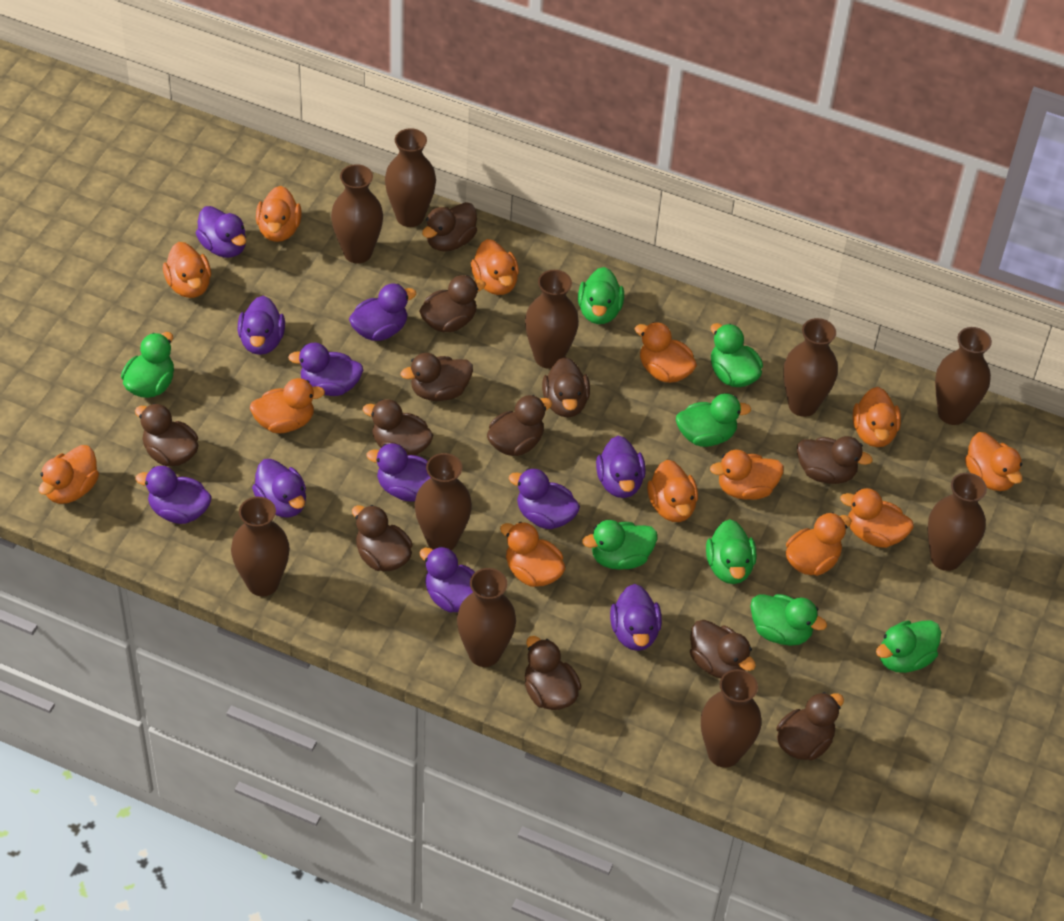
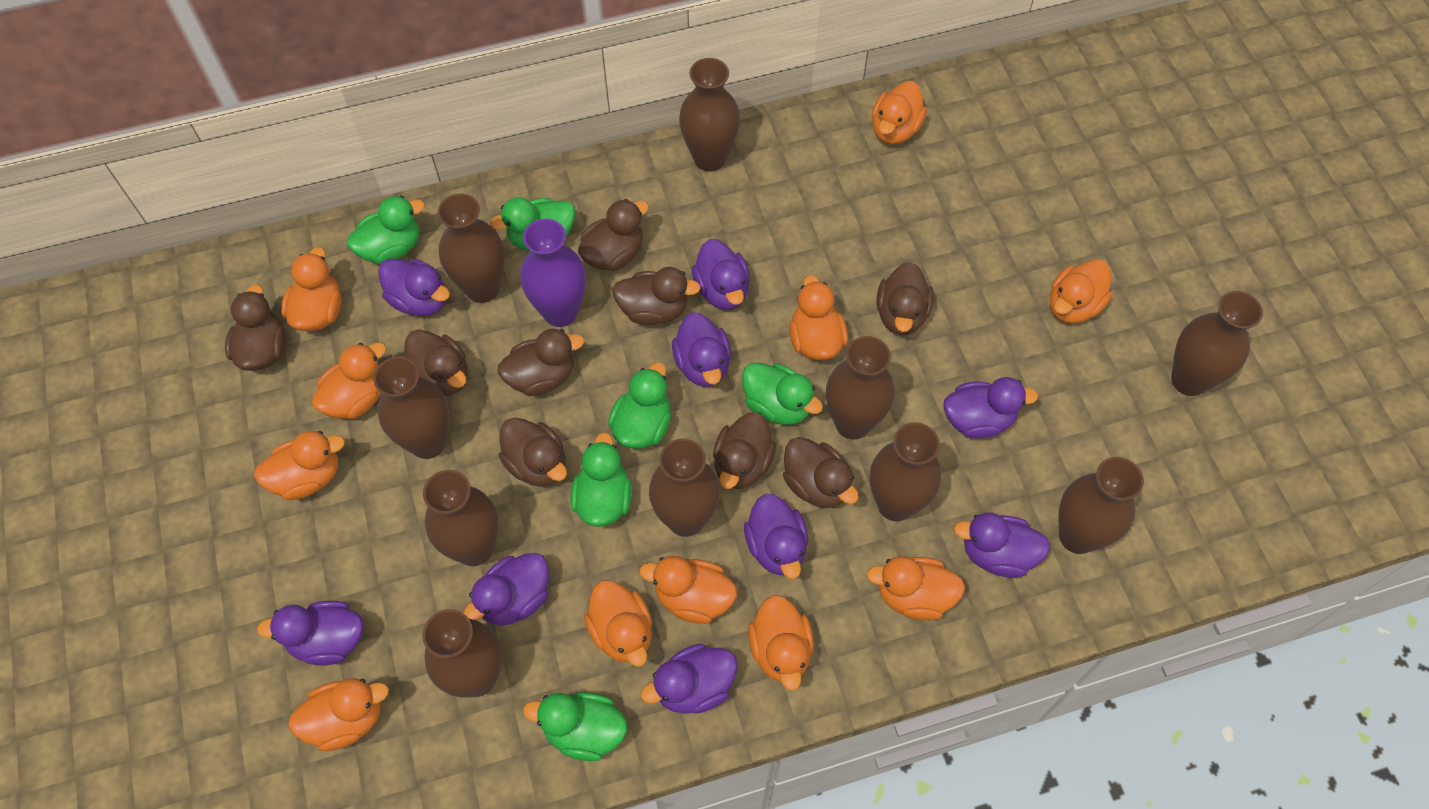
brown duck: [135,403,198,466] [352,505,412,571] [363,399,433,456] [401,353,473,401] [419,275,486,332] [422,202,477,252] [487,395,552,456] [525,636,581,710] [542,357,590,417] [690,620,756,679] [776,692,844,761] [797,436,873,484] = 12 -> [225,284,286,371] [404,329,468,396] [497,329,584,396] [499,417,567,487] [578,199,649,271] [612,267,701,325] [713,412,776,489] [783,437,859,508] [877,262,934,335] = 9
green duck: [121,332,174,398] [578,267,624,324] [582,520,657,570] [676,393,751,447] [706,519,756,584] [711,323,763,387] [750,594,827,646] [876,620,941,673] = 8 -> [347,196,425,265] [490,197,575,251] [523,692,627,761] [570,432,632,527] [608,362,671,449] [742,362,823,425] = 6
orange duck: [39,445,99,504] [163,242,211,298] [250,378,325,433] [256,186,302,242] [471,239,519,295] [500,522,565,587] [635,322,697,383] [647,460,698,522] [710,450,784,500] [786,512,852,576] [840,488,914,548] [853,387,901,447] [965,432,1023,491] = 13 -> [254,431,345,500] [281,247,342,331] [288,678,389,751] [312,342,386,419] [584,580,652,667] [639,556,737,624] [748,595,814,691] [789,275,848,360] [866,556,965,620] [872,81,927,144] [1050,259,1113,324] = 11
purple duck: [136,466,212,524] [196,206,246,258] [238,296,285,355] [252,459,306,518] [288,343,363,396] [349,284,416,341] [366,443,431,501] [419,546,475,613] [509,469,580,529] [596,436,646,498] [610,584,662,651] = 11 -> [257,601,363,665] [378,259,450,316] [464,553,549,626] [641,644,738,714] [672,312,731,387] [692,239,750,310] [744,494,808,579] [943,377,1038,439] [954,512,1050,578] = 9
purple vase: none = 0 -> [520,219,586,327] = 1

